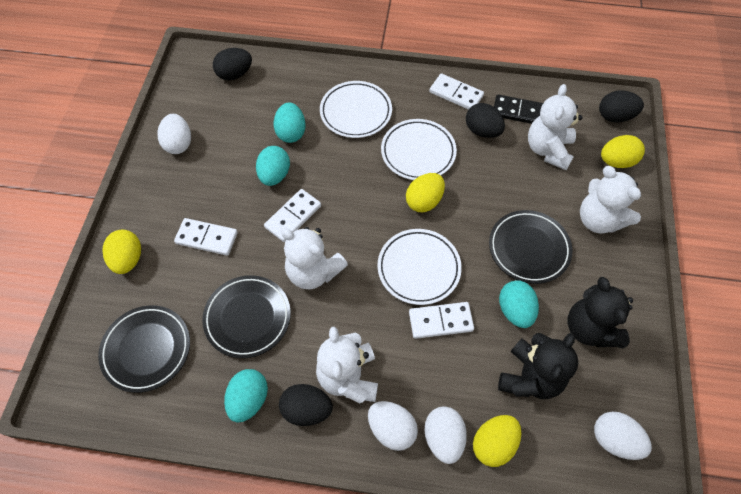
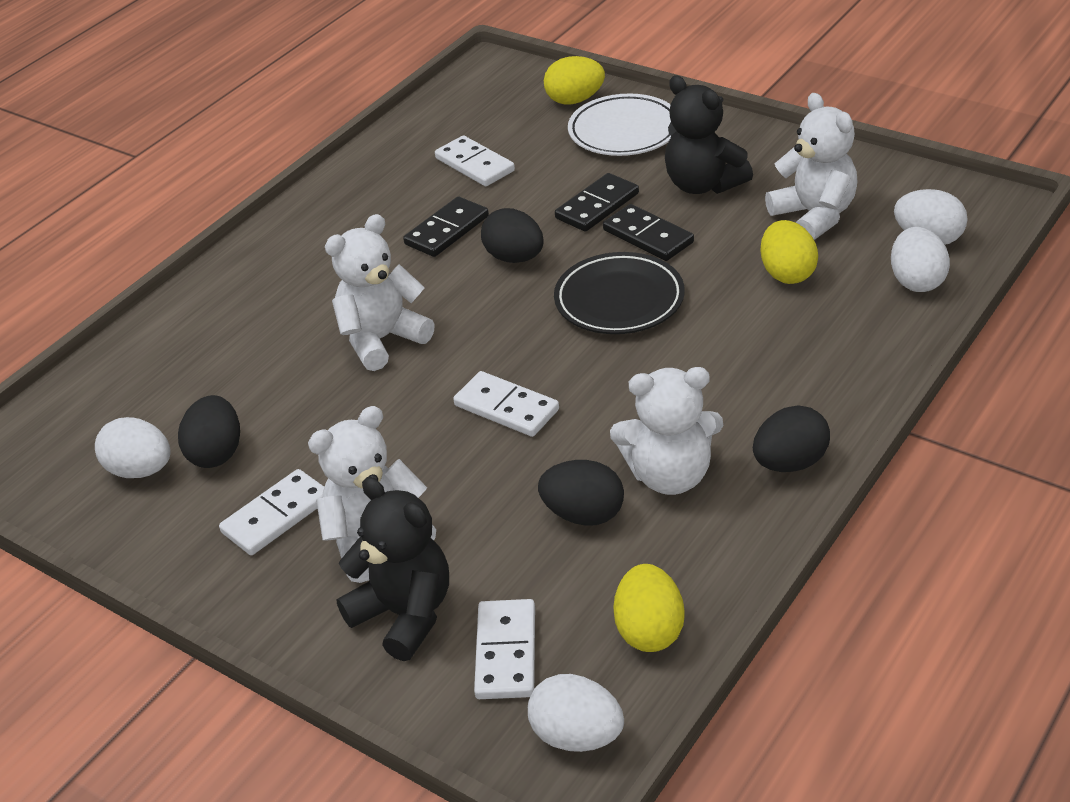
black domino: [494,94,543,124] = 1 -> [403,196,489,257] [555,173,639,232] [603,204,694,261] = 3
black plate: [98,305,190,393] [202,275,291,358] [489,210,572,284] = 3 -> [554,252,685,334] = 1
turquoise egg: [224,369,268,423] [256,146,290,186] [274,102,306,143] [499,280,539,328] = 4 -> none = 0
white plate: [320,81,392,138] [377,229,462,305] [381,119,457,180] = 3 -> [568,94,671,156] = 1
yellow egg: [102,230,141,274] [406,173,445,212] [473,415,521,467] [601,135,645,168] = 4 -> [544,56,605,105] [613,564,685,652] [760,220,818,284] = 3

